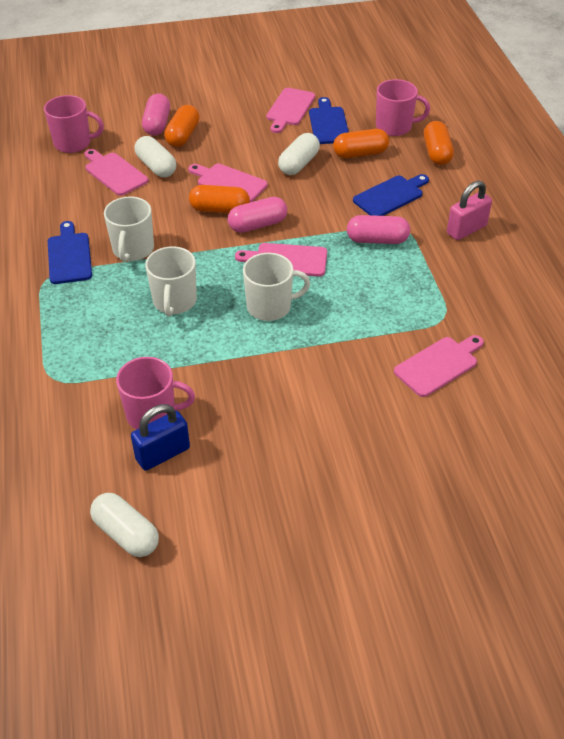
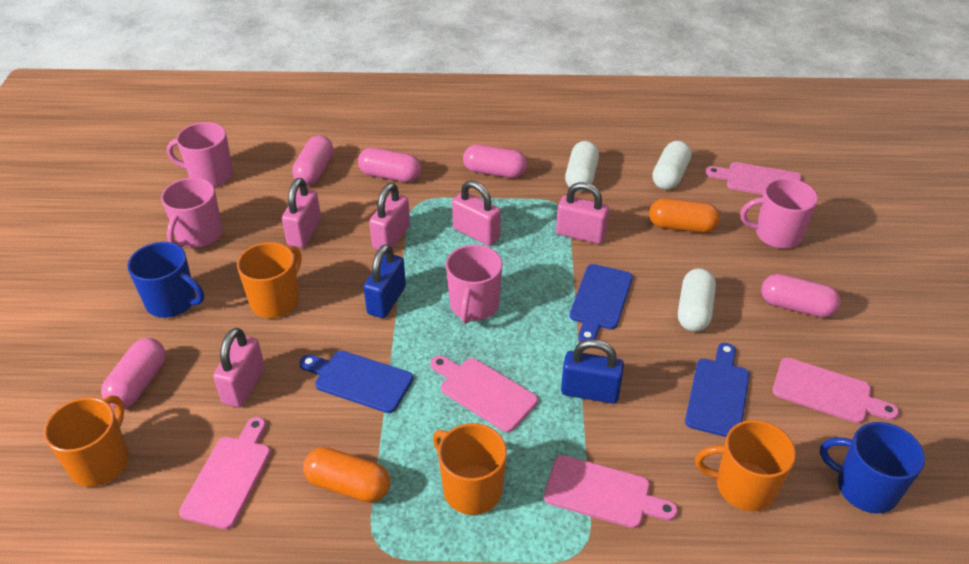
blue mug: none = 0 -> [127,242,204,318] [820,422,925,514] = 2
blue padlock: [131,404,190,471] = 1 -> [364,244,406,318] [561,339,624,404] = 2
orange capsule: [164,105,200,147] [189,185,250,213] [333,129,389,158] [424,121,454,165] = 4 -> [303,447,390,503] [649,198,720,233] = 2
orange mug: none = 0 -> [44,395,129,487] [237,242,301,318] [433,423,507,515] [695,420,796,511] = 4
pink capsule: [142,93,170,136] [228,197,287,233] [347,215,410,244] = 3 -> [101,338,166,408] [292,135,334,186] [358,148,421,182] [463,144,527,178] [761,274,841,318] = 5
pink mug: [44,95,104,153] [116,357,195,430] [376,79,430,136] = 3 -> [161,178,223,248] [167,122,233,187] [446,245,503,324] [740,178,818,249] = 4
pink padlock: [447,181,492,240] = 1 -> [213,328,265,407] [282,178,321,248] [369,183,410,250] [452,180,501,246] [556,182,609,244] = 5
white mug: [104,197,154,262] [145,246,197,317] [243,253,311,321] = 3 -> none = 0

